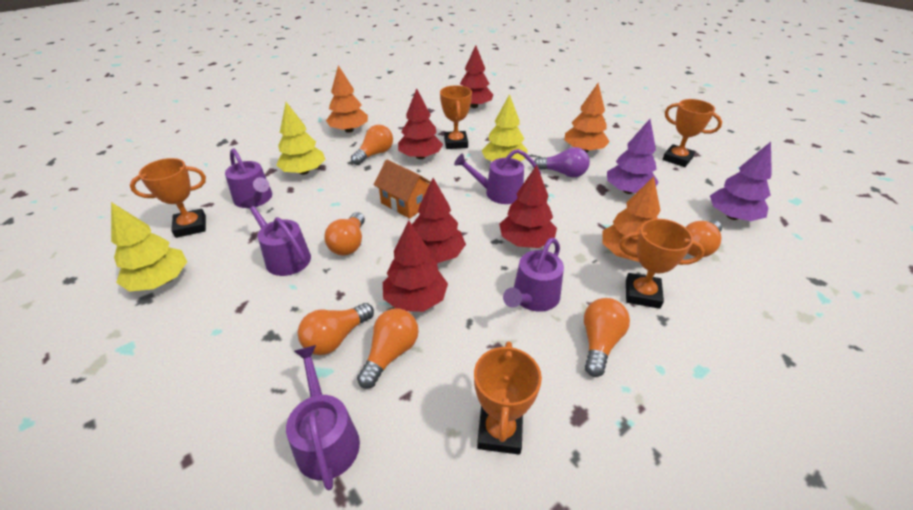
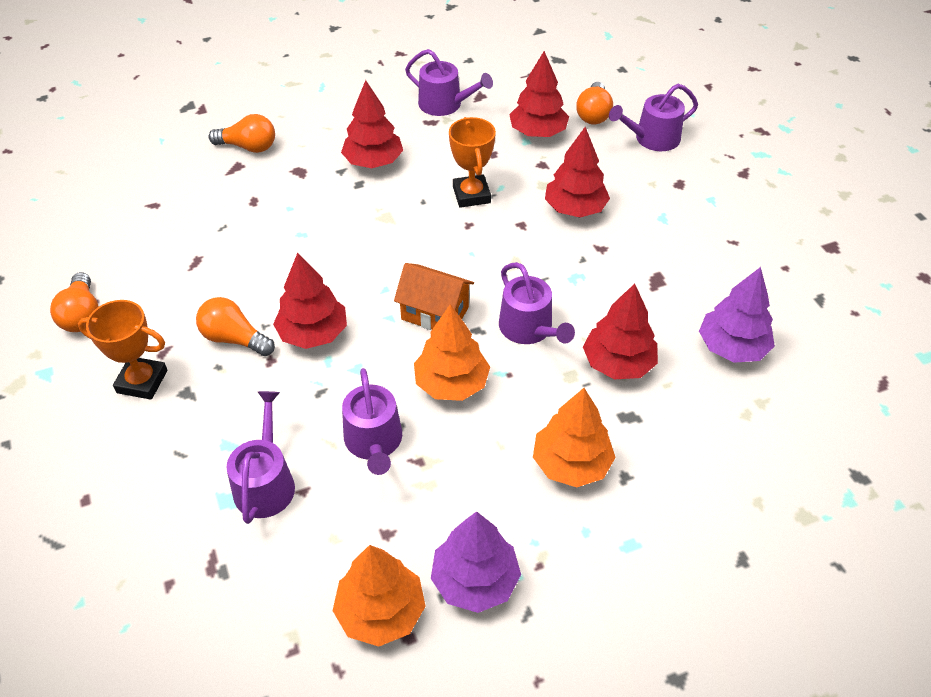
orange light bulb: [298,303,374,355] [324,212,365,256] [351,125,393,165] [357,308,419,389] [584,298,630,377] [685,220,722,257] = 6 -> [50,272,99,332] [196,297,275,356] [209,114,275,153] [576,82,613,124] = 4
orange trophy: [130,158,206,238] [440,85,472,149] [474,341,542,455] [619,219,705,309] [662,99,722,167] = 5 -> [78,300,167,400] [449,117,496,208] = 2
purple light bulb: [534,147,590,177] = 1 -> none = 0
yellow tree: [111,202,187,292] [276,102,326,175] [481,94,528,161] = 3 -> none = 0

